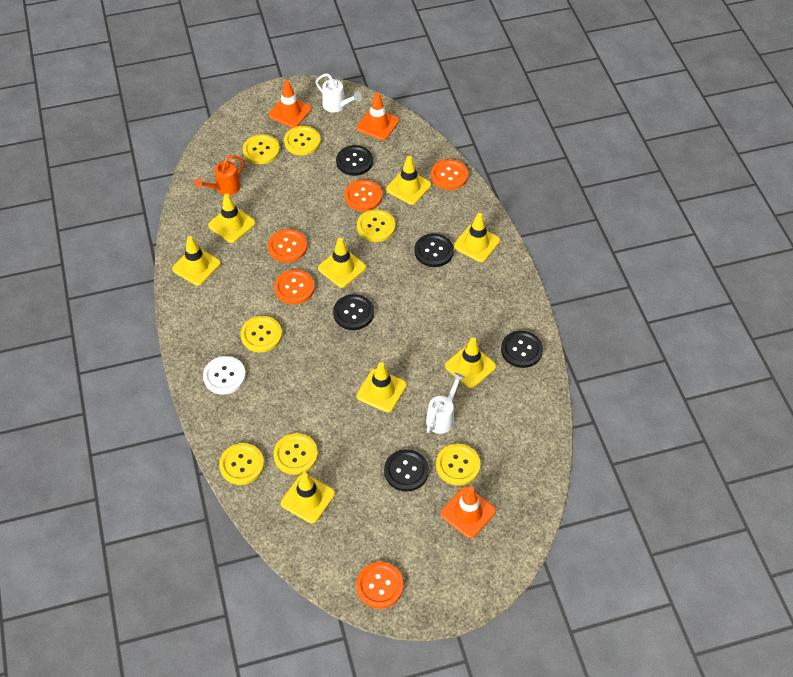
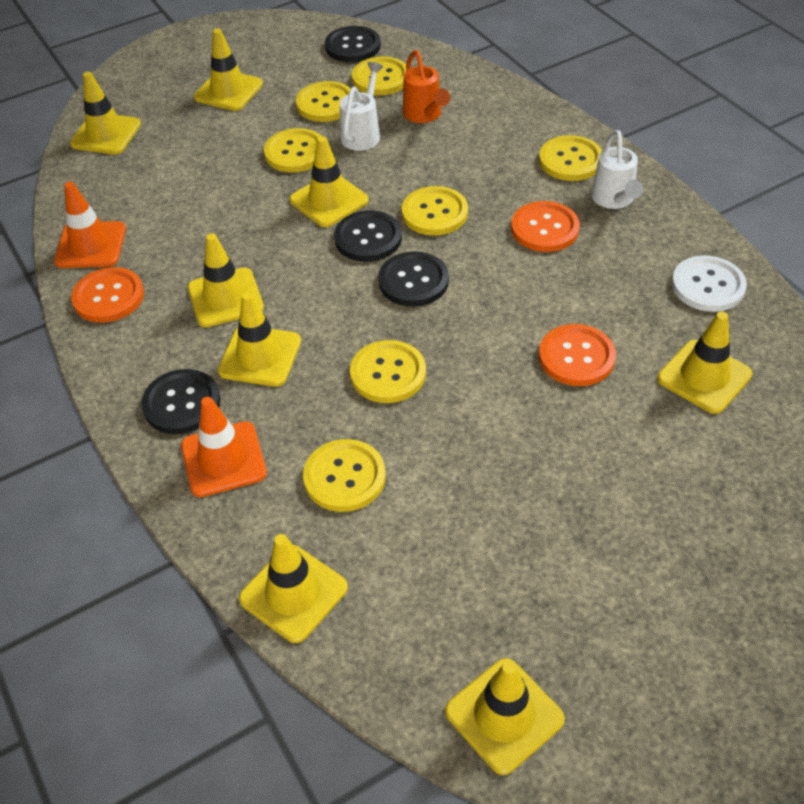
black button: [333,294,374,330] [336,145,373,176] [384,449,429,492] [414,234,454,267] [501,330,543,368] = 5 -> [141,369,221,434] [325,26,381,62] [334,211,402,262] [378,251,449,307] = 4
orange button: [268,229,307,263] [274,270,315,305] [344,179,382,211] [356,562,403,609] [431,159,468,190] = 5 -> [71,267,144,323] [511,201,580,252] [539,324,616,386] = 3
orange traffic cone: [268,80,311,128] [357,93,399,140] [441,487,496,538] = 3 -> [54,182,126,268] [181,397,267,497] = 2

